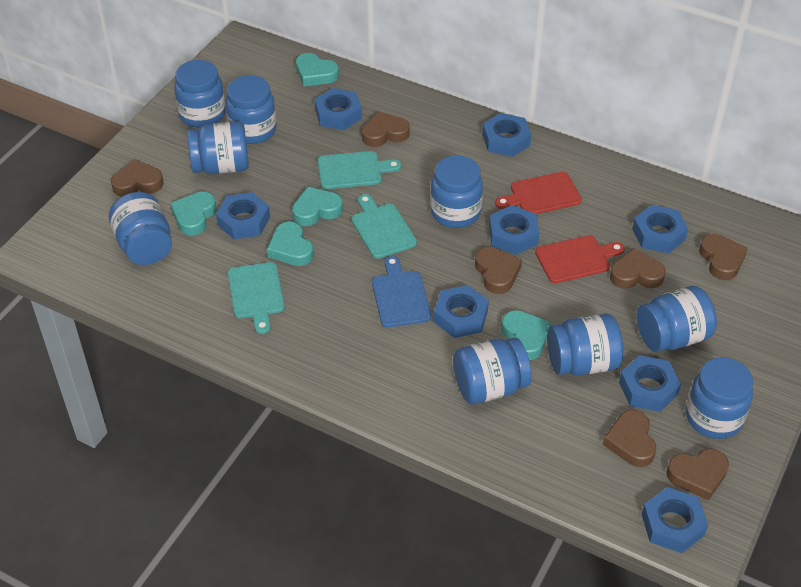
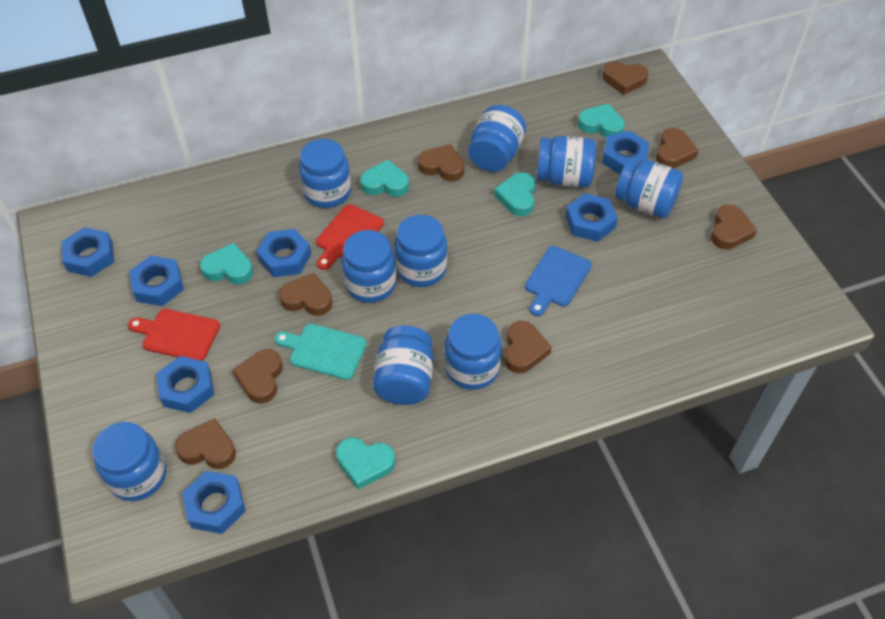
blue nut: [216,192,270,239] [315,88,362,130] [434,285,489,338] [482,113,531,157] [489,205,539,255] [619,355,681,412] [632,205,688,254] [642,487,708,553] = 8 -> [62,227,114,277] [129,256,184,306] [156,356,214,413] [182,471,246,534] [256,229,311,277] [565,193,618,242] [602,131,649,175] = 7
brown heart: [111,159,164,197] [362,111,410,147] [475,247,522,294] [603,410,656,467] [610,248,665,289] [666,449,729,501] [699,234,748,280] = 7 -> [175,418,236,469] [233,349,283,404] [279,272,332,316] [418,144,465,182] [504,321,552,373] [602,62,649,95] [656,128,699,168] [711,204,757,250] = 8
turquoise cutting board: [228,262,285,334] [318,151,401,189] [352,194,417,259] = 3 -> [274,324,367,380] = 1

